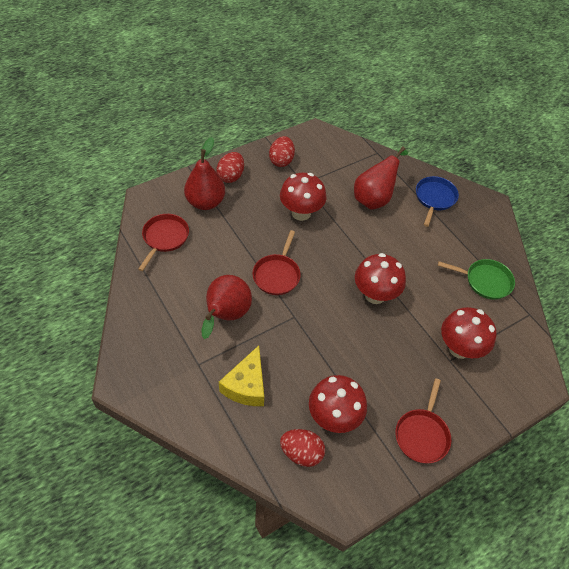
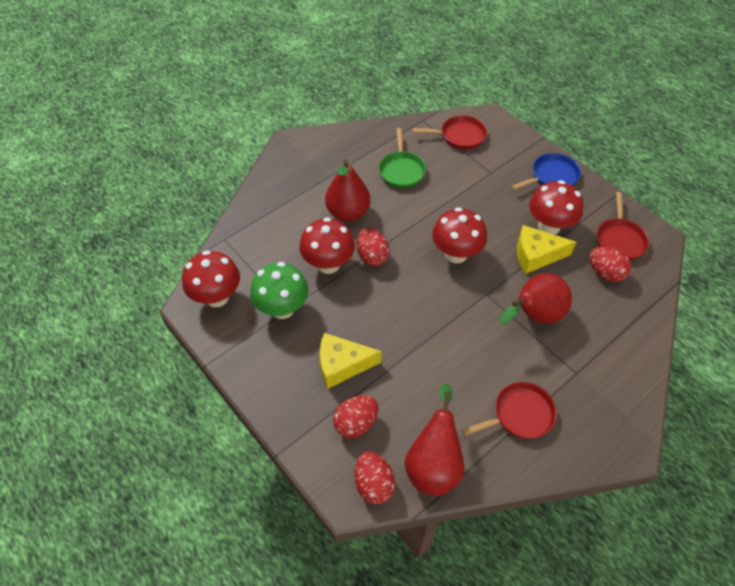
green mushroom: none = 0 -> [250,262,309,319] = 1
red egg: [216,152,244,183] [269,136,295,167] [280,429,325,467] = 3 -> [333,395,379,438] [354,451,395,504] [357,228,390,266] [589,246,631,282] = 4
yellow cheese: [219,346,264,406] = 1 -> [320,333,382,389] [517,225,576,274] = 2

